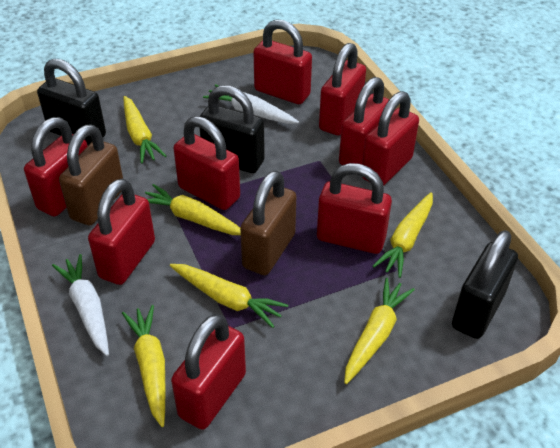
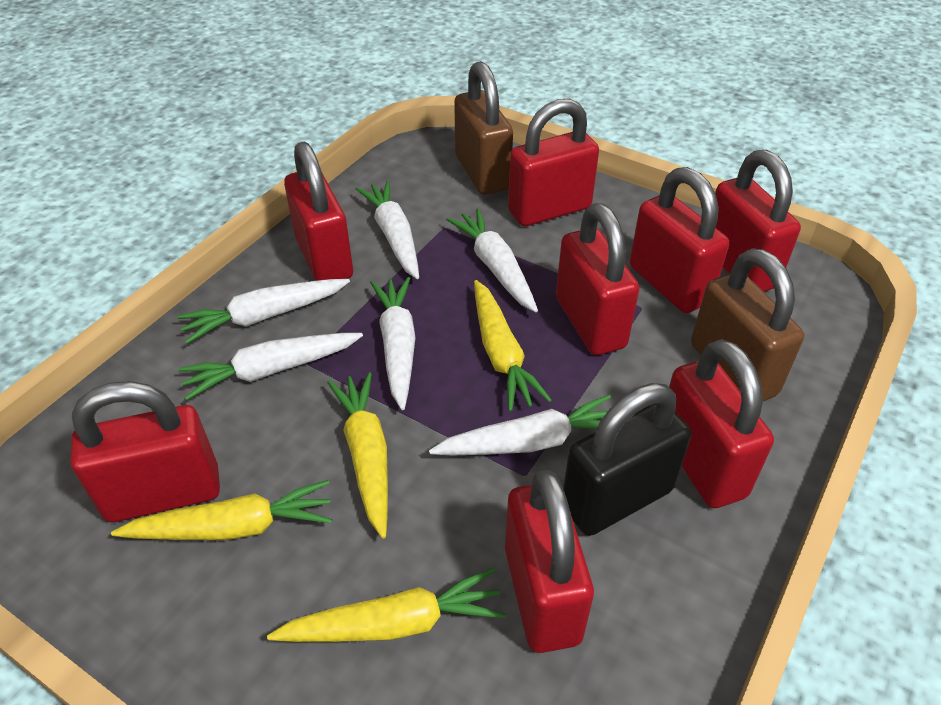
black padlock: [37,59,106,145] [200,85,265,173] [452,230,518,339] = 3 -> [563,383,691,536] = 1
red padlock: [24,117,87,217] [88,179,155,285] [171,314,246,430] [174,116,240,210] [254,19,312,104] [317,163,392,254] [319,43,366,135] [339,77,389,165] [362,91,419,186] = 9 -> [70,381,220,522] [284,142,353,281] [505,470,594,653] [508,99,599,226] [556,203,639,355] [630,167,729,313] [669,339,774,508] [715,150,801,292] = 8
white carrot: [52,254,109,356] [203,84,299,124] = 2 -> [177,279,350,344] [178,333,363,400] [356,180,419,279] [370,277,416,410] [429,395,611,456] [446,208,538,312] = 6
yellow carrot: [122,305,165,427] [124,96,166,164] [145,184,241,235] [170,264,288,328] [344,278,415,384] [373,192,433,278] = 6 -> [111,480,332,540] [267,568,506,642] [327,372,388,539] [474,280,552,412] = 4

